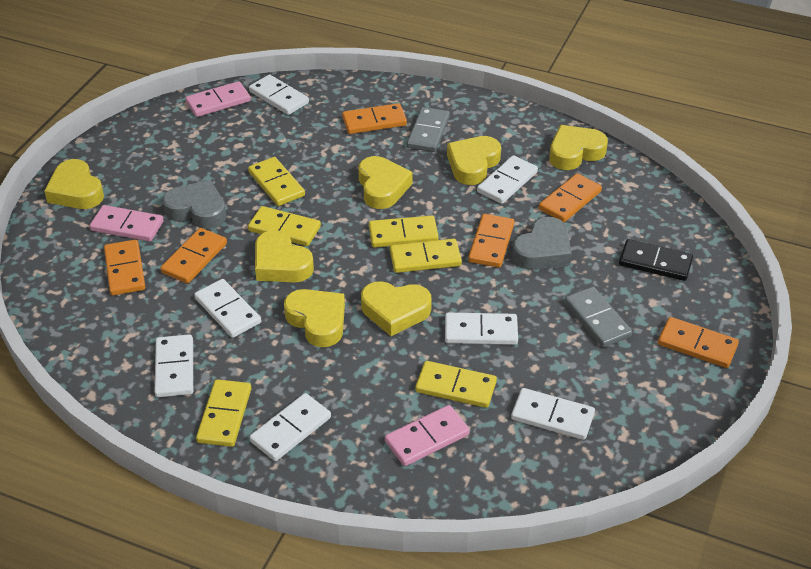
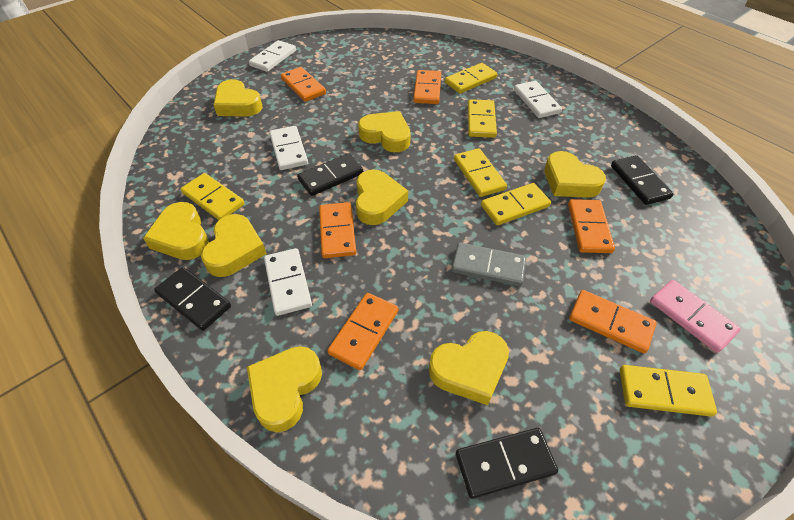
black domino: [619,239,693,281] = 1 -> [154,267,231,331] [297,153,363,196] [456,428,558,499] [611,155,674,205] = 4
grey domino: [407,107,450,152] [564,286,632,348] = 2 -> [451,242,526,286] = 1
grey heart: [163,180,226,229] [512,217,571,270] = 2 -> none = 0
pink domino: [90,205,163,242] [185,81,251,117] [385,405,470,466] = 3 -> [650,280,741,353] = 1
white domino: [154,334,193,397] [194,279,261,338] [249,74,309,115] [250,393,331,461] [445,313,518,345] [477,155,538,204] [511,388,595,440] = 7 -> [249,40,296,72] [264,248,312,316] [269,126,308,170] [514,81,562,118] = 4
yellow heart: [44,159,104,209] [255,230,314,282] [284,289,345,347] [358,156,413,209] [361,281,432,336] [447,136,501,185] [549,125,608,170] = 7 -> [143,202,209,260] [201,214,267,277] [214,79,262,117] [247,346,322,432] [356,169,408,225] [358,111,411,152] [429,331,509,405] [544,151,606,198] = 8

